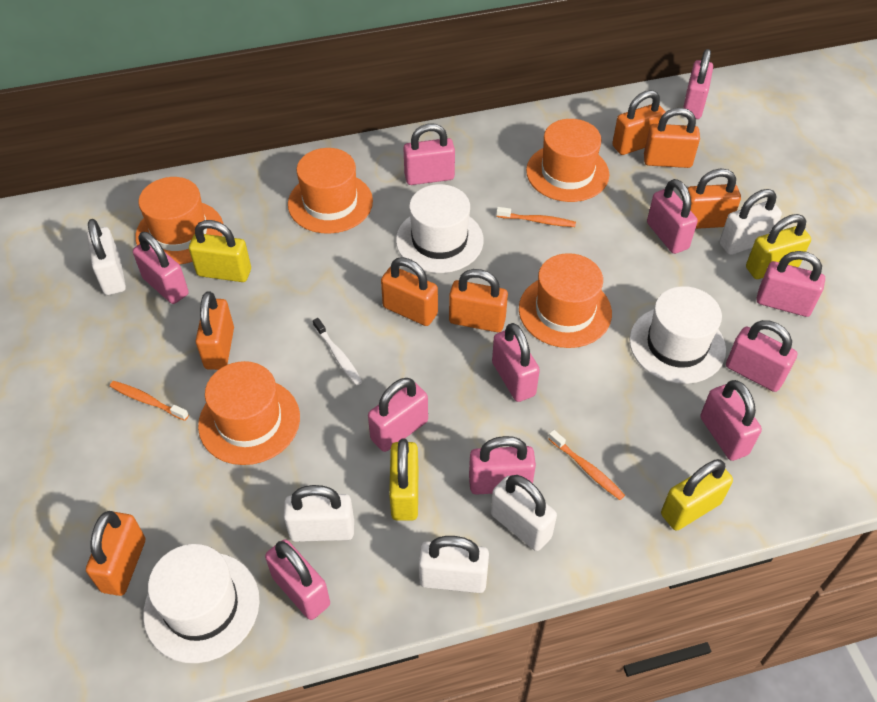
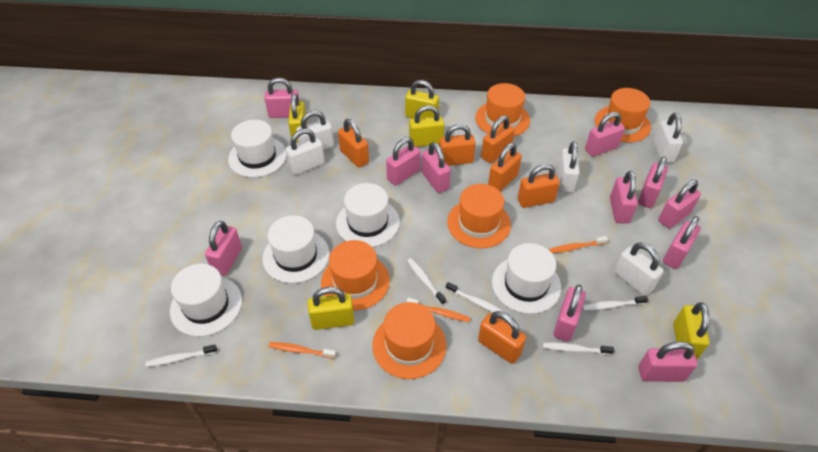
orange padlock: [86,511,145,596] [196,291,234,370] [381,257,438,326] [449,269,508,332] [612,90,665,155] [644,108,700,168] [687,169,741,229] = 7 -> [338,119,369,168] [439,124,476,166] [478,311,526,364] [481,116,515,163] [488,143,522,191] [518,164,560,208] = 6
white hat: [143,544,260,663] [396,184,484,273] [629,286,726,384] = 3 -> [170,264,242,337] [228,120,287,177] [262,215,329,283] [336,183,400,247] [492,243,561,314] = 5
white toothbrush: [313,318,362,385] = 1 -> [145,344,217,367] [407,258,446,305] [446,282,505,313] [543,343,614,355] [583,296,648,310] = 5
yellow padlock: [189,220,251,282] [389,438,418,521] [661,459,733,531] [746,214,811,279] = 4 -> [288,94,307,143] [308,287,354,330] [405,80,439,118] [409,105,444,147] [673,302,710,360] = 5

